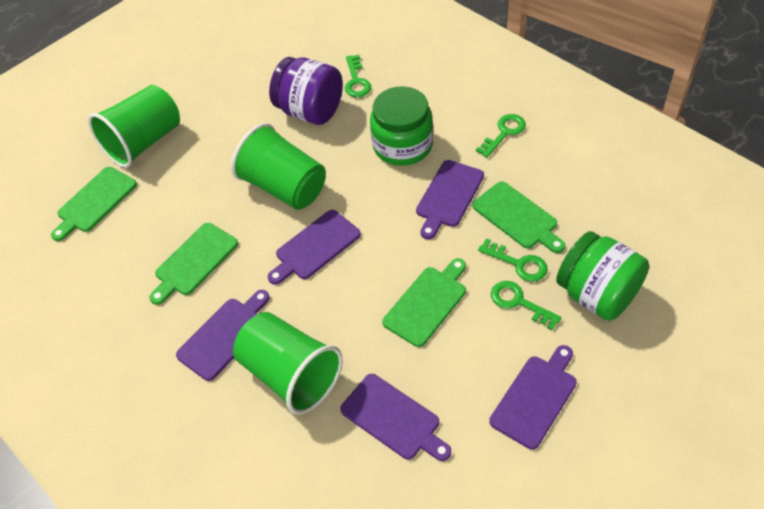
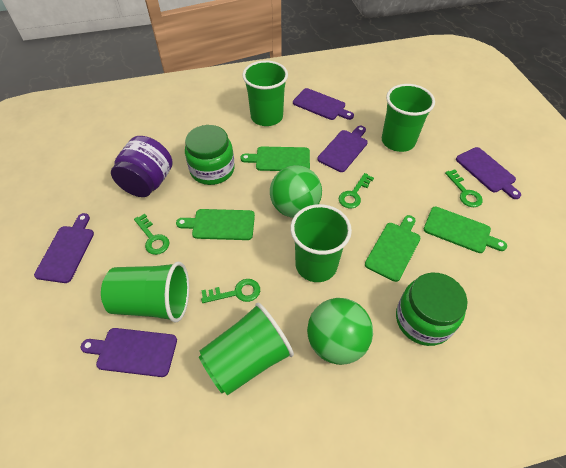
green ball: none = 0 -> [270,165,322,218] [307,298,373,365] = 2
green cup: [88,85,180,168] [231,123,326,210] [233,312,343,415] = 3 -> [101,261,189,323] [199,303,294,395] [242,60,288,126] [290,204,352,282] [382,84,435,152] = 5

